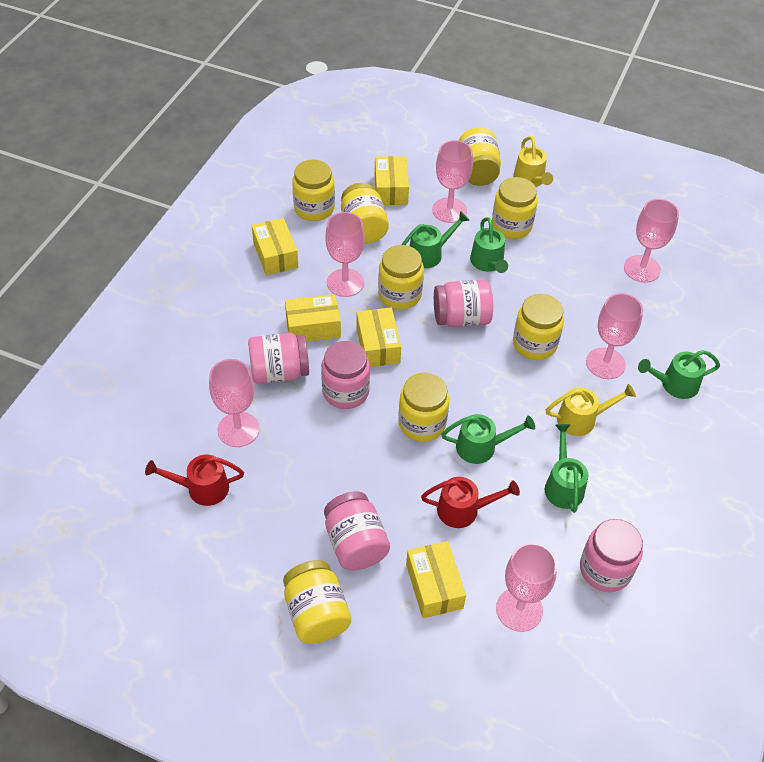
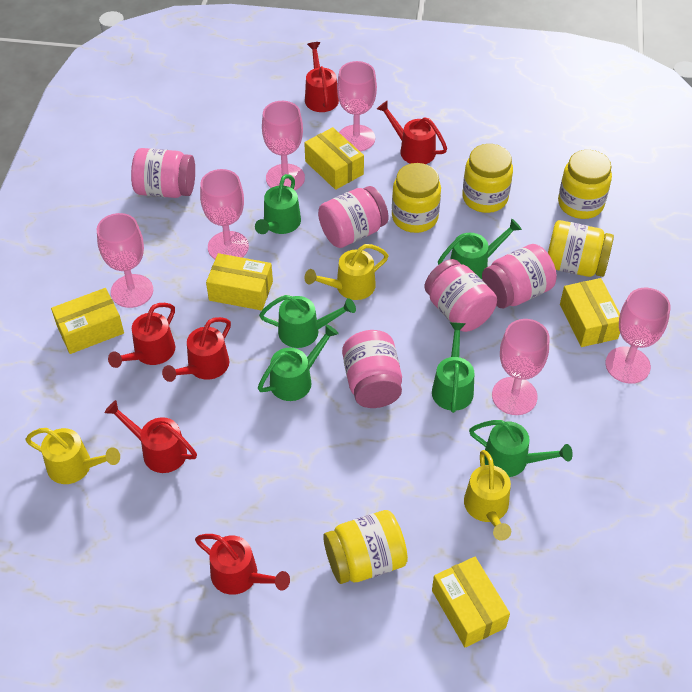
green watering can: [401,211,469,268] [441,414,535,464] [470,217,508,273] [545,424,588,513] [638,350,720,399] = 5 -> [255,174,301,234] [258,324,339,401] [259,295,356,348] [432,322,474,413] [438,219,522,279] [469,420,573,477] = 6
red watering can: [145,455,244,506] [421,477,520,528] = 2 -> [104,400,197,473] [108,303,175,368] [162,317,231,382] [195,534,290,595] [305,42,339,112] [377,101,447,164] = 6
yellow jar: [283,560,351,644] [292,160,335,221] [341,183,389,244] [378,245,424,310] [398,373,449,442] [459,127,501,186] [492,177,538,239] [513,294,564,360] = 8 -> [323,510,408,584] [392,163,441,233] [462,144,513,213] [548,220,614,277] [558,150,612,219] = 5
yellow watering can: [513,136,553,187] [546,384,636,436] = 2 -> [25,428,120,484] [304,244,389,300] [464,450,511,541] = 3

